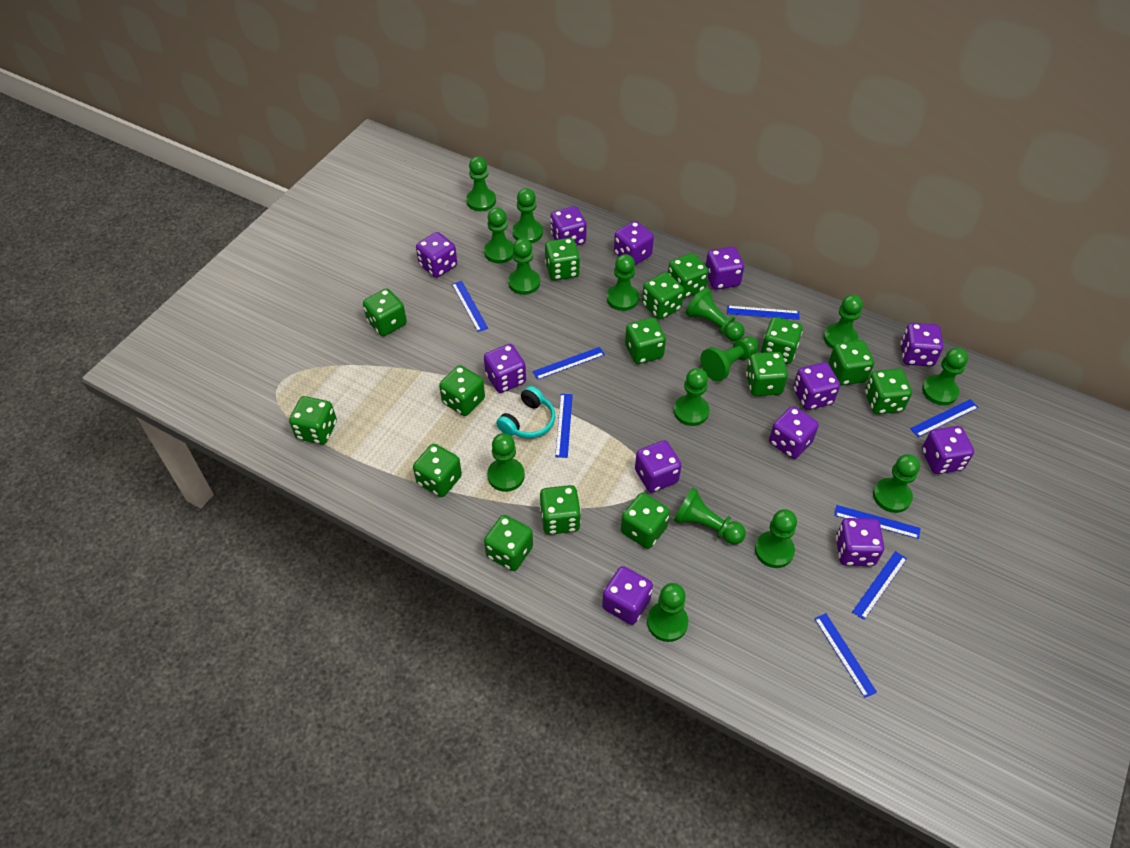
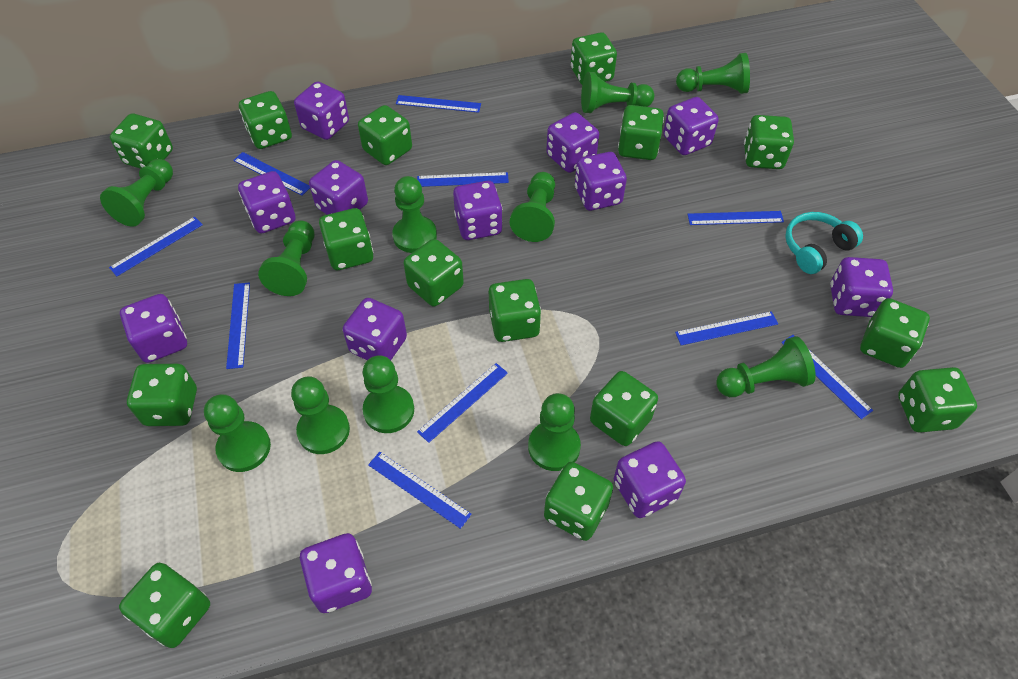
blue ruler: [452,281,488,332] [533,347,605,380] [555,394,573,458] [727,306,800,320] [814,613,877,698] [834,505,921,539] [852,551,907,620] [910,399,979,437] = 8 -> [109,217,203,276] [226,283,250,369] [233,152,310,196] [368,452,472,529] [396,95,481,113] [417,172,509,187] [417,363,508,443] [675,311,778,345] [688,211,784,225] [781,335,873,419] = 10
green pawn: [466,156,496,211] [484,208,514,263] [487,433,525,492] [508,238,540,295] [512,188,543,243] [607,254,639,311] [647,583,688,642] [674,368,709,426] [674,487,746,545] [686,288,745,341] [700,336,759,382] [755,509,797,568] [824,294,863,349] [873,454,920,513] [922,348,968,405] = 15 -> [100,159,173,227] [204,394,271,472] [258,221,314,296] [291,376,350,454] [362,355,414,433] [392,176,437,253] [510,172,555,242] [528,393,581,471] [581,72,654,113] [676,53,750,94] [716,336,816,397] = 11

